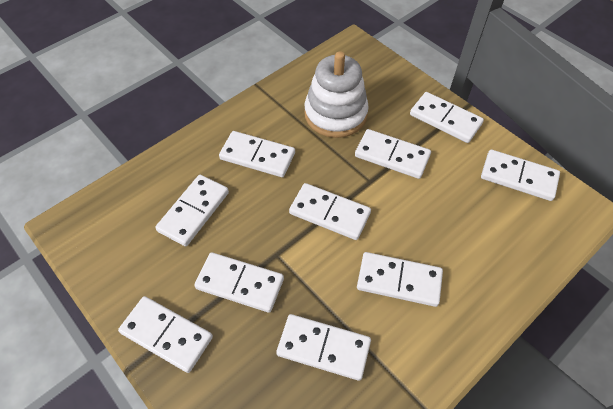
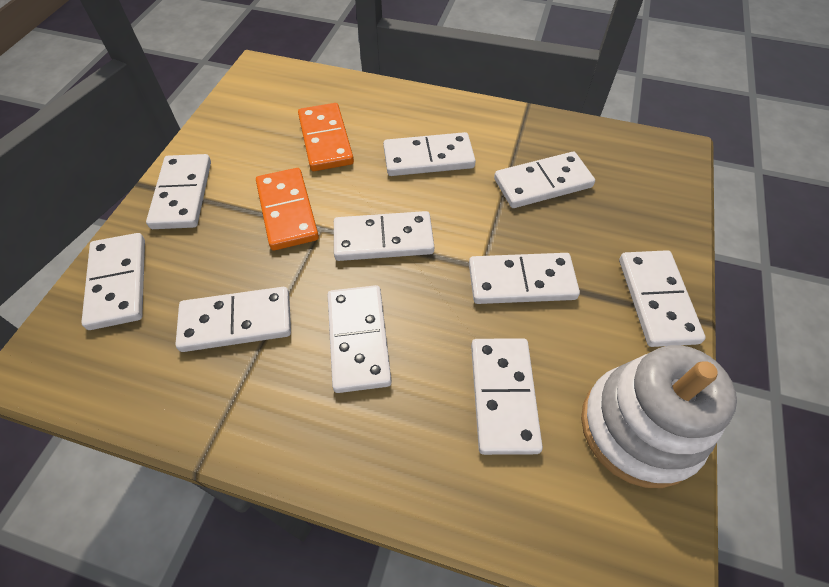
orange domino: none = 0 -> [256,168,319,250] [298,103,354,171] = 2

